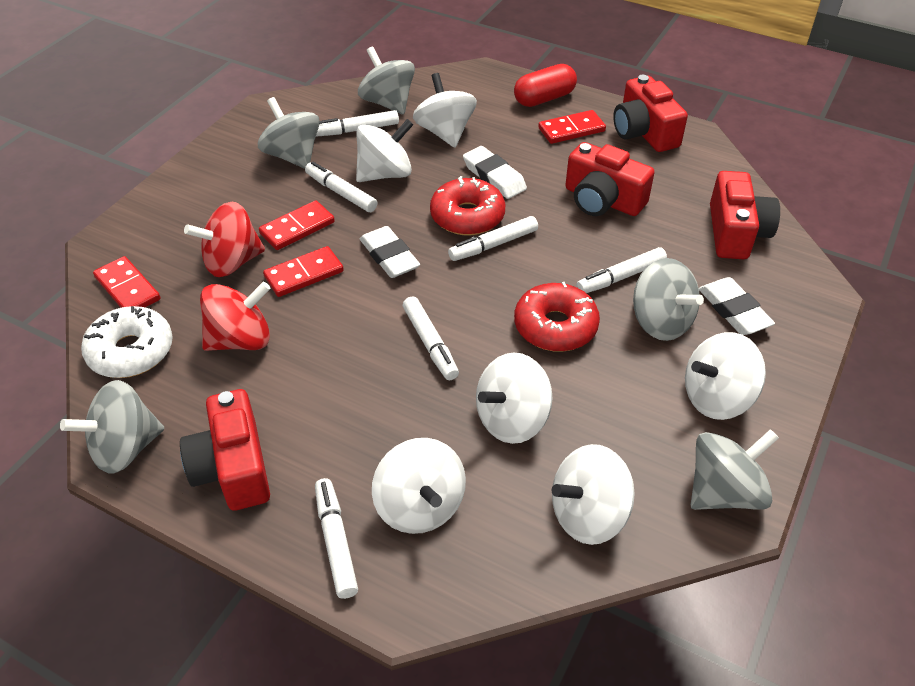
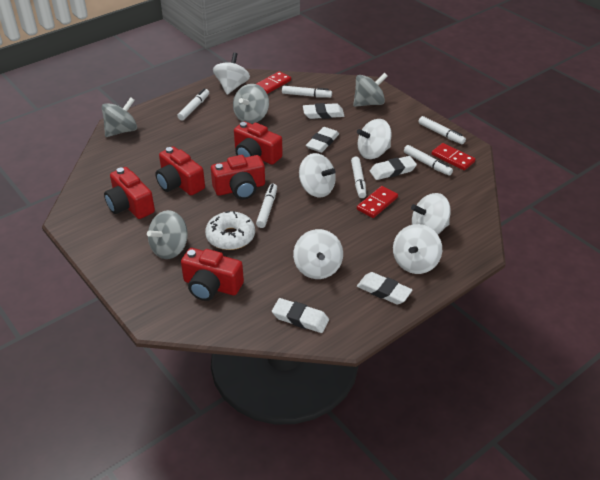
grey spinning top: [60,380,165,474] [258,97,320,169] [358,47,415,115] [633,258,704,341] [691,429,779,510] = 5 -> [102,97,137,137] [147,210,188,259] [233,84,269,124] [353,73,388,107] = 4
red camera: [180,389,270,511] [566,142,655,216] [613,75,688,152] [710,171,780,259] = 4 -> [104,167,155,219] [155,146,205,195] [181,248,244,301] [211,155,265,200] [234,121,283,165] = 5
red capsule: [514,64,577,107] = 1 -> none = 0
red domino: [93,256,161,308] [259,200,335,250] [263,246,344,297] [538,110,606,144] = 4 -> [256,71,291,94] [357,186,398,218] [431,143,475,170] = 3
red donut: [430,176,505,236] [514,282,600,352] = 2 -> none = 0
red spinning top: [184,202,265,277] [200,282,271,351] = 2 -> none = 0
white eraser: [360,226,420,278] [463,146,527,199] [699,277,775,335] = 3 -> [272,298,329,333] [303,103,344,119] [306,127,339,153] [357,272,412,305] [370,156,417,180] = 5

